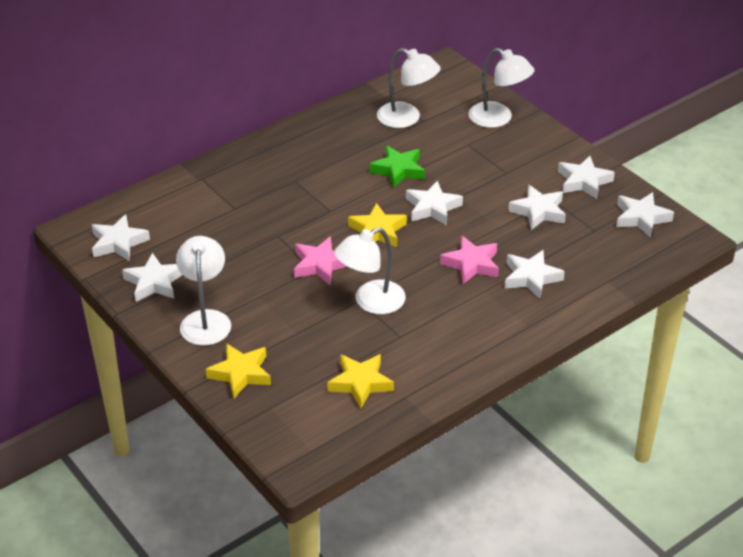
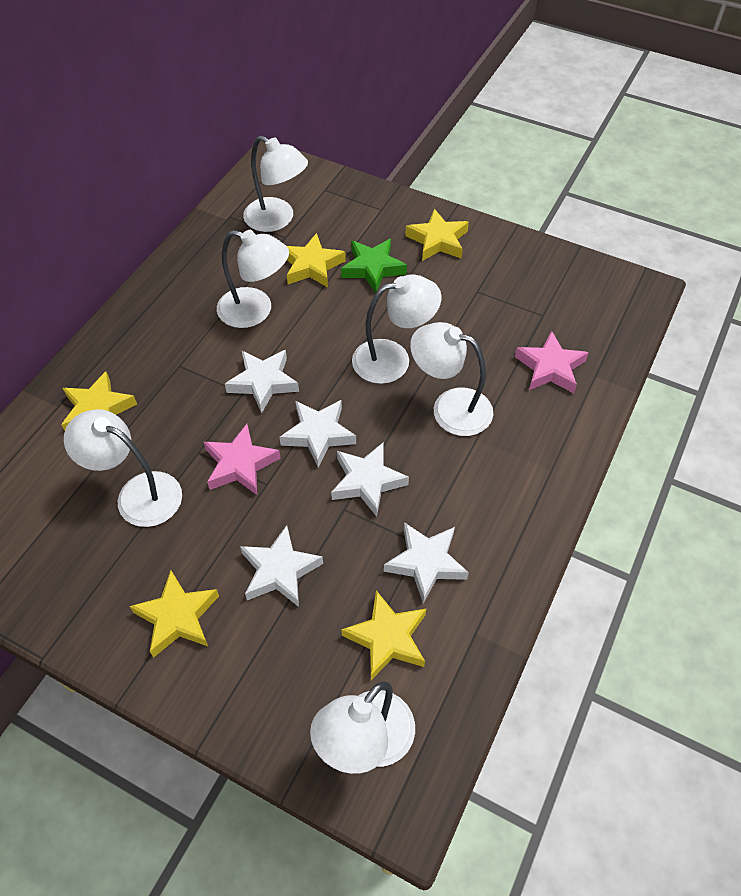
white lamp: [176,236,231,346] [334,227,406,314] [377,48,441,128] [468,48,534,128] = 4 -> [64,409,182,527] [217,230,289,328] [243,136,308,232] [310,681,415,774] [352,274,441,384] [410,322,493,436] = 6
white star: [92,214,150,261] [122,253,182,302] [406,181,463,225] [505,250,565,299] [508,185,566,230] [558,156,615,199] [616,192,674,238] = 7 -> [225,350,299,413] [240,525,323,607] [279,400,356,468] [331,442,409,517] [384,522,469,603] = 5
yellow star: [206,343,271,398] [327,354,394,409] [348,203,407,247] = 3 -> [61,371,137,430] [130,570,219,658] [287,233,346,287] [341,590,427,680] [405,209,469,261] = 5

